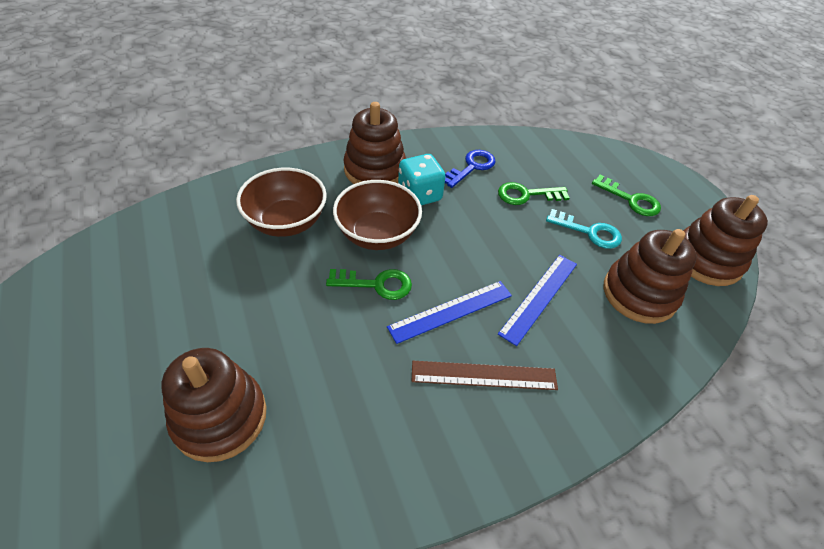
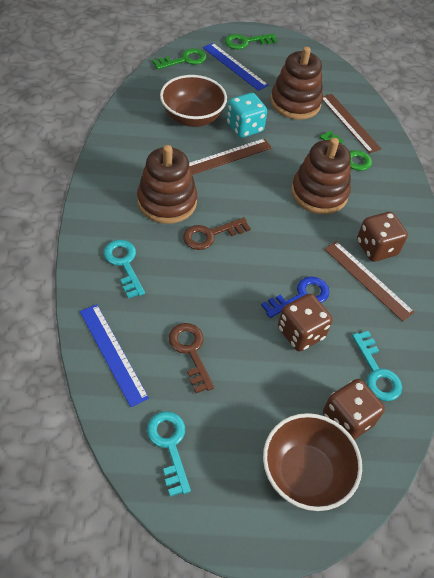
brown dice: none = 0 -> [278,294,332,351] [323,379,385,440] [357,212,408,262] = 3
brown key: none = 0 -> [169,323,214,393] [183,217,251,250] = 2
brown ruler: [412,361,558,390] = 1 -> [189,138,272,175] [323,94,382,153] [324,241,415,322] = 3
brown stacking toy: [162,348,266,462] [343,102,406,184] [604,229,697,324] [683,195,768,286] = 4 -> [137,145,197,224] [271,46,323,120] [291,138,351,214] = 3
turquoise key: [546,209,622,249] = 1 -> [104,240,145,299] [147,411,191,497] [352,331,402,401] = 3

